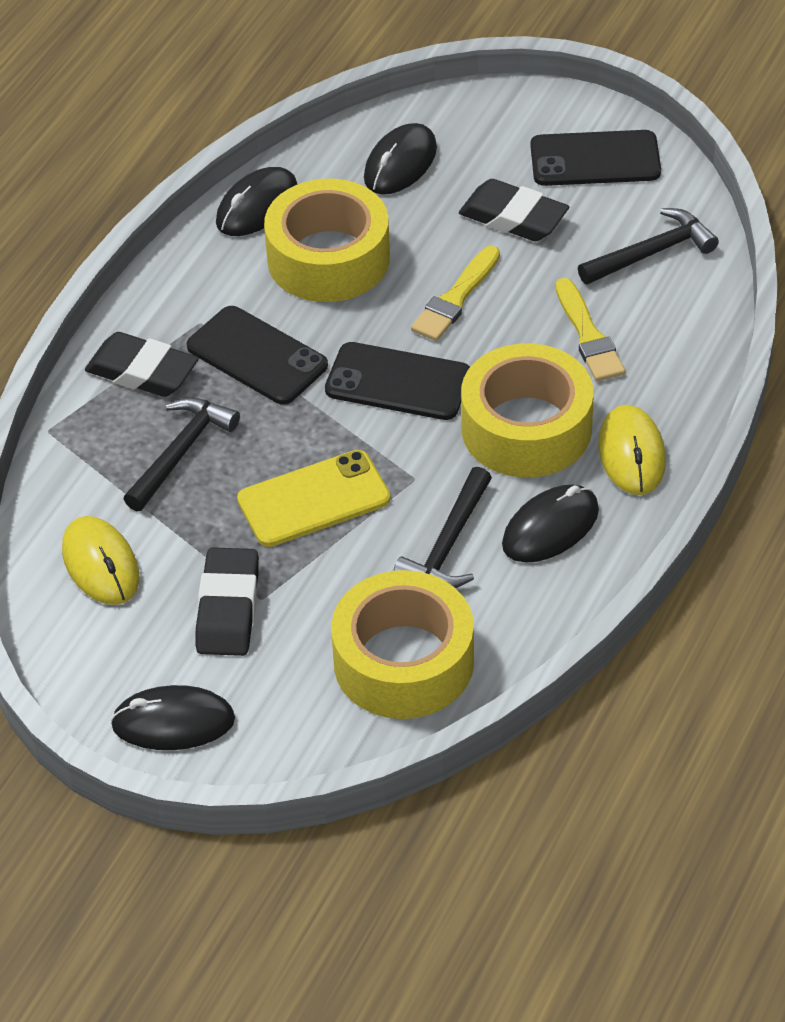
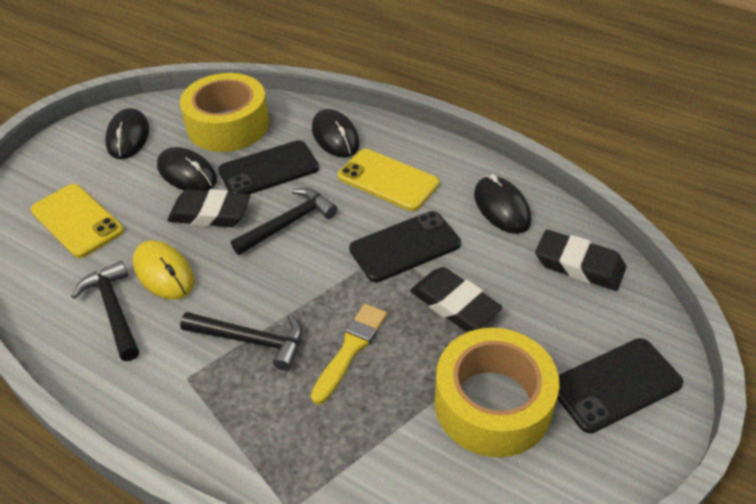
yellow brush: [411,246,500,341] [556,278,625,381] = 2 -> [311,304,387,404] = 1
yellow mouse: [62,516,139,605] [598,405,666,495] = 2 -> [133,240,195,300] = 1
yellow phone: [237,450,391,547] = 1 -> [31,184,124,258] [338,149,439,211] = 2
yellow tape: [264,179,390,302] [331,570,474,719] [461,343,594,477] = 3 -> [180,73,269,152] [434,328,559,457] = 2

